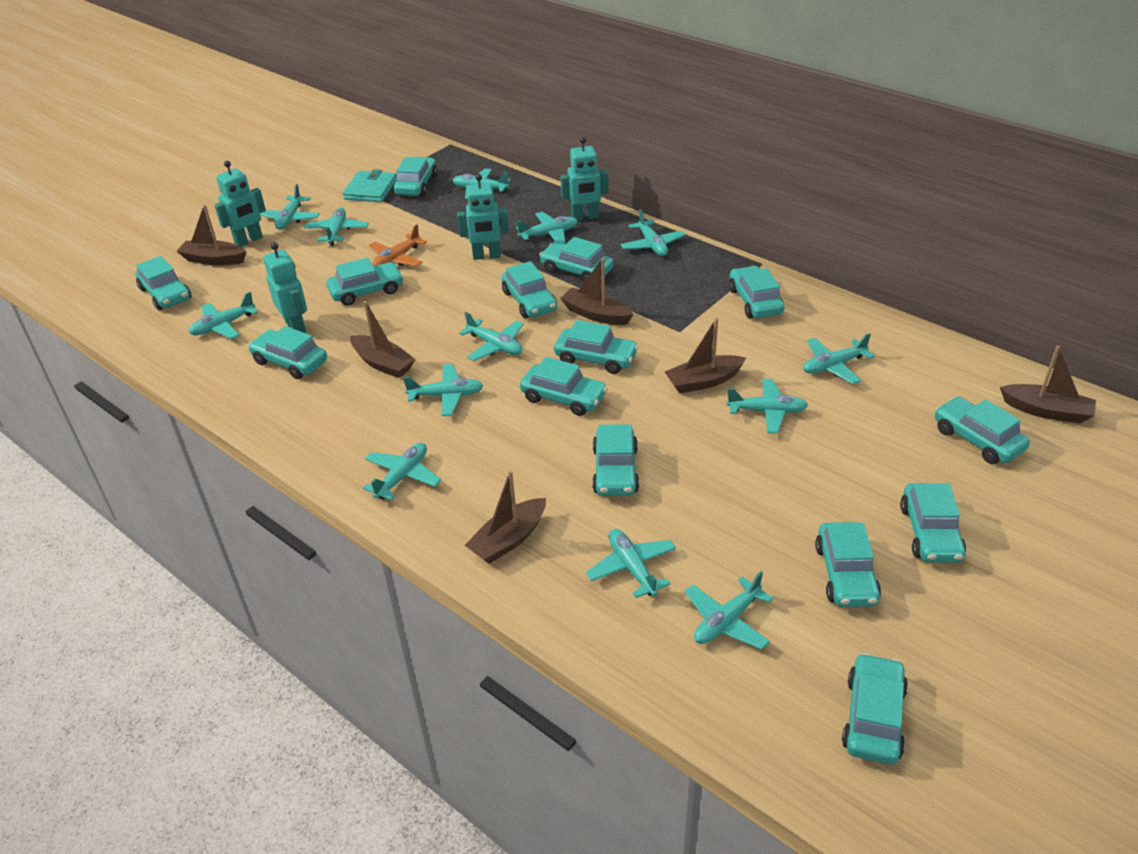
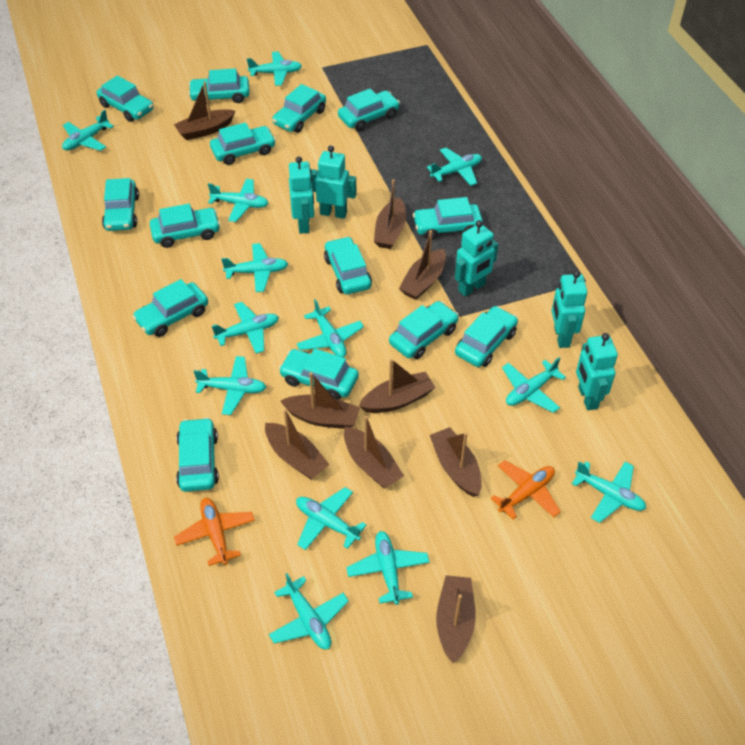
brown boat: [176,205,247,265] [350,301,415,378] [465,470,546,564] [560,258,634,325] [665,318,746,393] [1000,346,1096,424] = 6 -> [174,81,235,140] [265,409,330,479] [280,372,360,429] [344,416,404,489] [359,359,436,413] [374,179,406,249] [399,230,446,300] [430,427,482,497] [436,575,476,663] = 9
orange plane: [369,224,427,266] = 1 -> [174,498,255,566] [491,460,561,519] = 2
turquoise robot: [215,161,266,247] [263,242,307,333] [457,174,509,260] [560,137,609,221] = 4 -> [289,156,314,234] [311,145,356,219] [455,220,499,296] [552,270,587,348] [576,333,618,410] = 5
turquoise wallet: [343,169,397,202] = 1 -> none = 0

